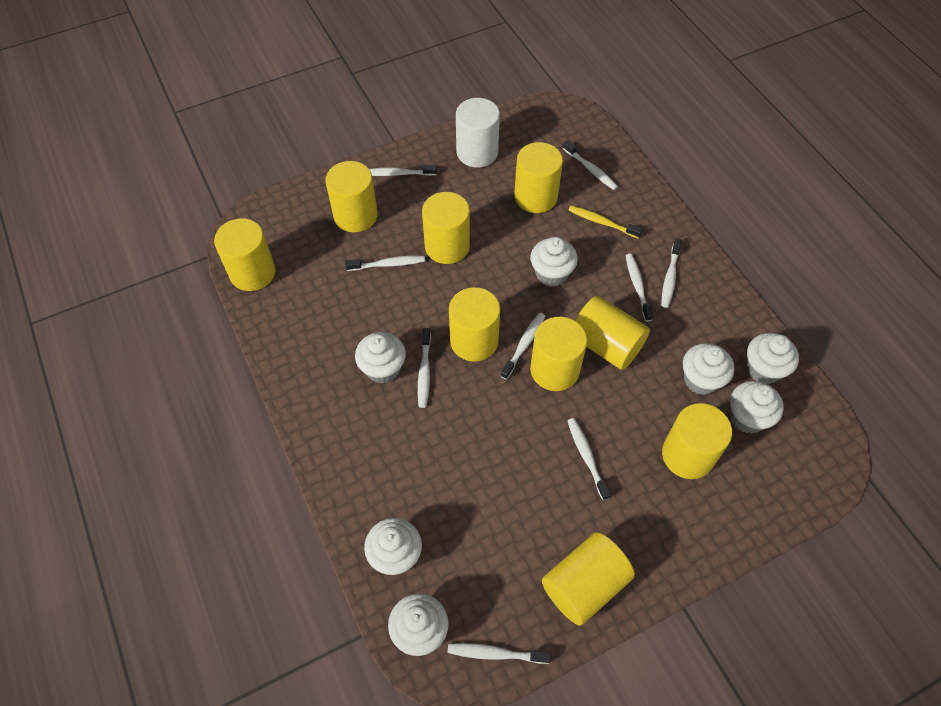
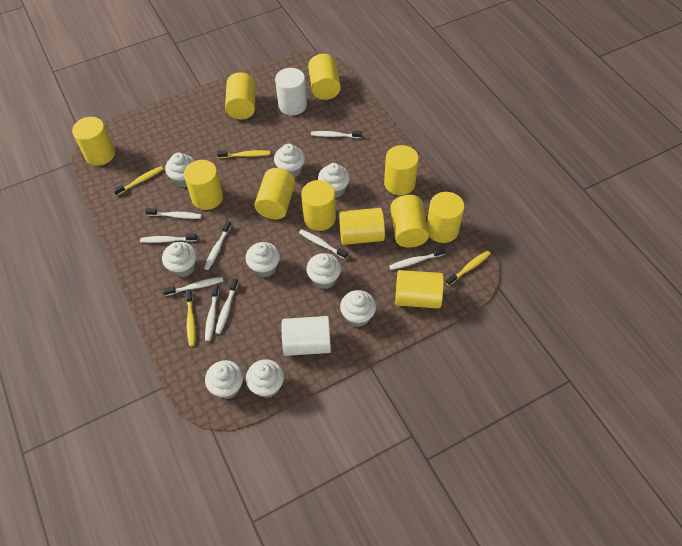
white cupcake: [355,332,406,384] [364,518,422,575] [388,594,449,656] [530,237,578,287] [683,343,734,395] [730,381,784,434] [747,333,799,384] = 7 -> [162,242,197,277] [165,153,195,187] [205,360,243,399] [246,242,280,278] [246,359,284,398] [274,144,305,177] [306,253,341,289] [318,163,350,198] [340,290,376,327] = 9
white cylinder: [456,98,500,168] = 1 -> [275,68,307,115] [282,316,331,356] = 2
yellow cylinder: [214,218,276,291] [325,161,378,232] [422,192,470,264] [449,287,500,362] [514,142,563,213] [530,317,587,391] [542,532,635,626] [575,296,650,370] [662,403,732,479] = 9 -> [72,117,115,166] [184,160,223,210] [225,72,256,119] [254,168,296,219] [301,180,336,231] [308,54,341,100] [339,208,385,245] [384,145,419,195] [390,195,429,248] [395,270,444,309] [427,192,464,243] = 11
yellow toothbrush: [568,206,643,239] = 1 -> [113,166,163,196] [186,289,195,346] [217,150,270,158] [446,251,491,286] = 4

